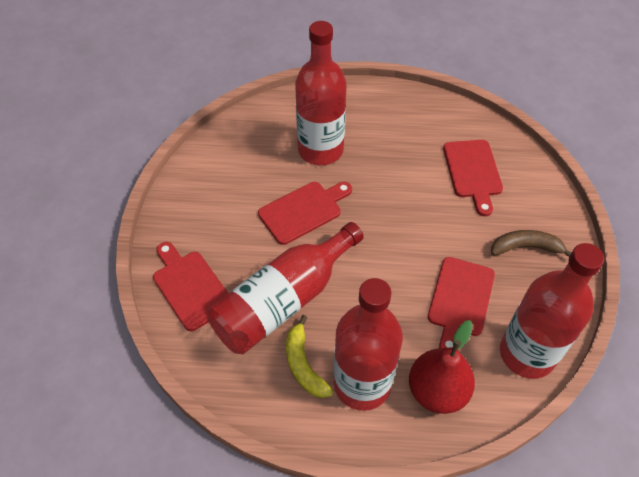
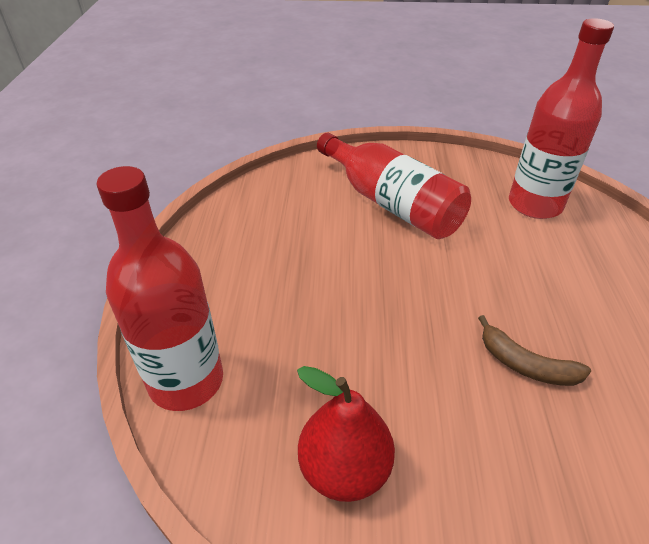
red bottle: [207,222,364,354] [295,21,347,165] [334,278,403,411] [500,243,604,379] = 4 -> [97,166,223,411] [317,133,471,239] [509,18,614,219] = 3
red cutting board: [153,242,228,331] [258,182,352,245] [428,257,495,350] [443,140,503,216] = 4 -> none = 0
yellow banana: [286,315,333,398] = 1 -> none = 0

